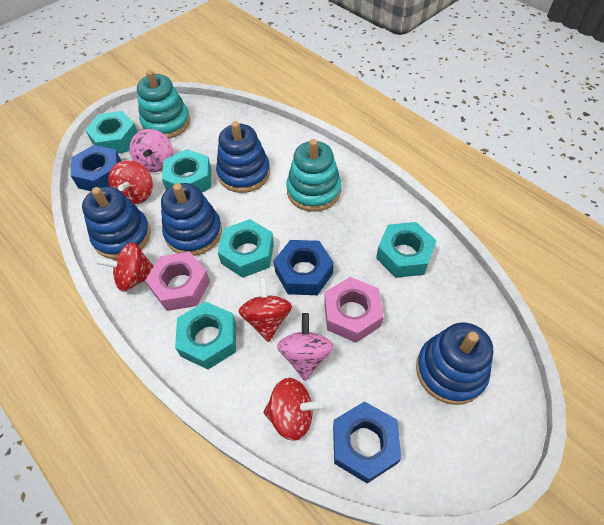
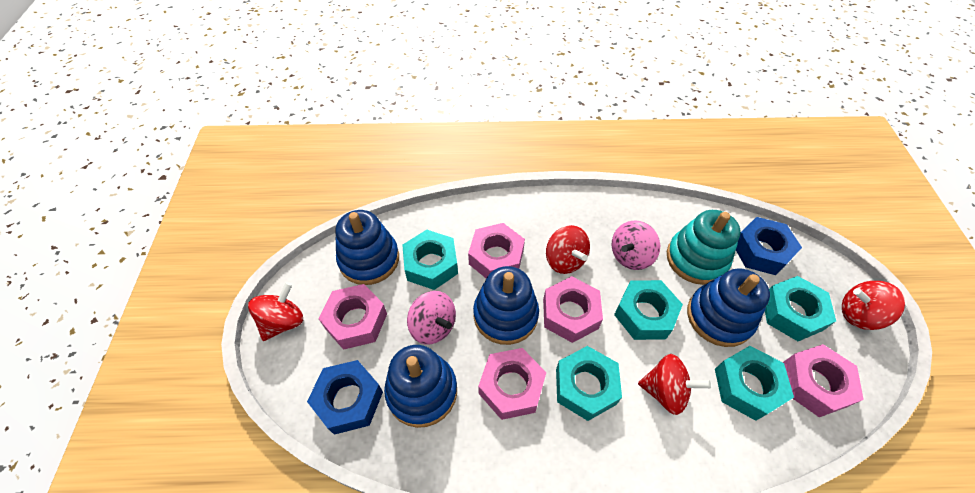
blue nut: [71,145,121,191] [274,240,334,295] [333,401,401,483] = 3 -> [307,360,383,435] [736,217,802,275] = 2
pink nut: [145,252,210,311] [324,277,384,343] = 2 -> [319,284,387,350] [468,223,525,278] [478,348,546,420] [543,276,603,343] [783,344,864,417] = 5
turquoise stacking toy: [137,70,190,139] [286,139,341,212] = 2 -> [667,210,740,285] = 1

